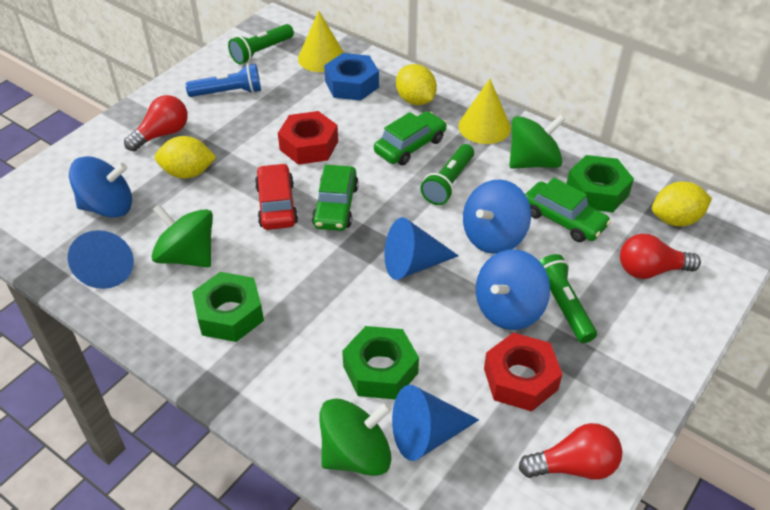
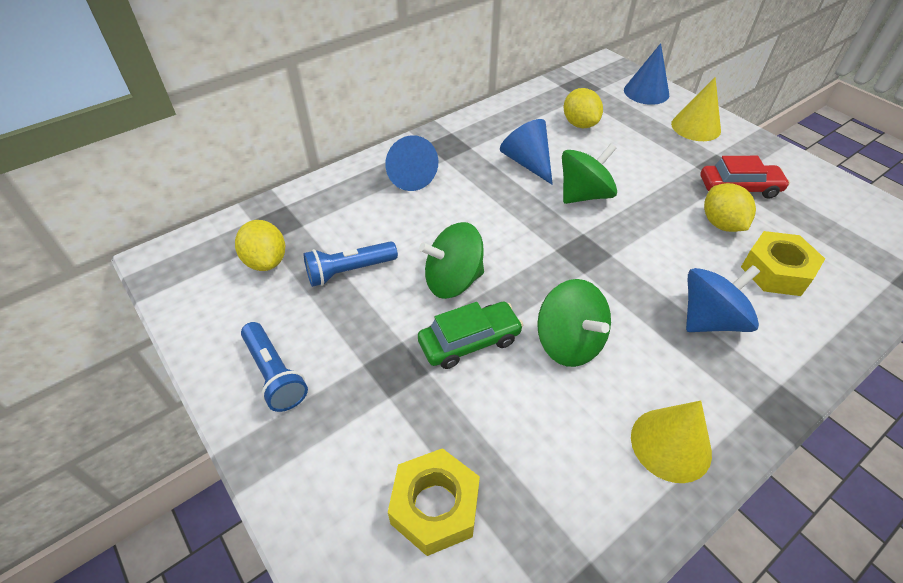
blue flashlight: [186,64,261,97] = 1 -> [241,322,308,412] [304,241,398,287] = 2
blue nut: [324,53,379,101] = 1 -> none = 0
blue spinning top: [69,156,132,218] [463,180,531,254] [476,249,550,330] = 3 -> [686,265,761,332] = 1
green car: [312,165,359,231] [374,111,447,165] [525,178,611,242] = 3 -> [418,302,523,369] = 1
green flashlight: [228,24,294,64] [421,144,474,205] [539,254,597,343] = 3 -> none = 0
green nut: [192,272,264,342] [342,326,419,399] [567,155,634,212] = 3 -> none = 0
red light bulb: [124,95,188,151] [519,423,622,480] [620,234,701,279] = 3 -> none = 0
red nut: [278,111,338,165] [484,333,562,411] = 2 -> none = 0
yellow nut: none = 0 -> [388,448,480,556] [741,231,825,296] = 2

